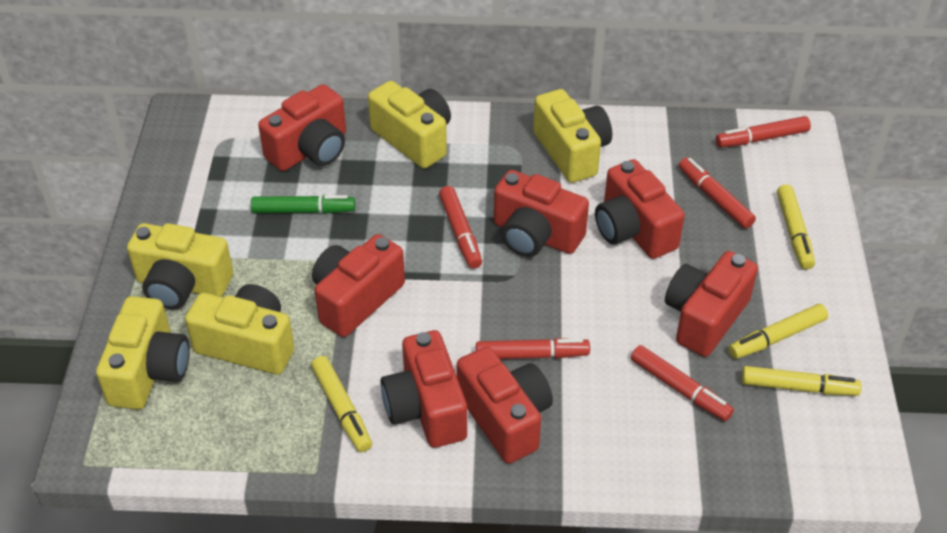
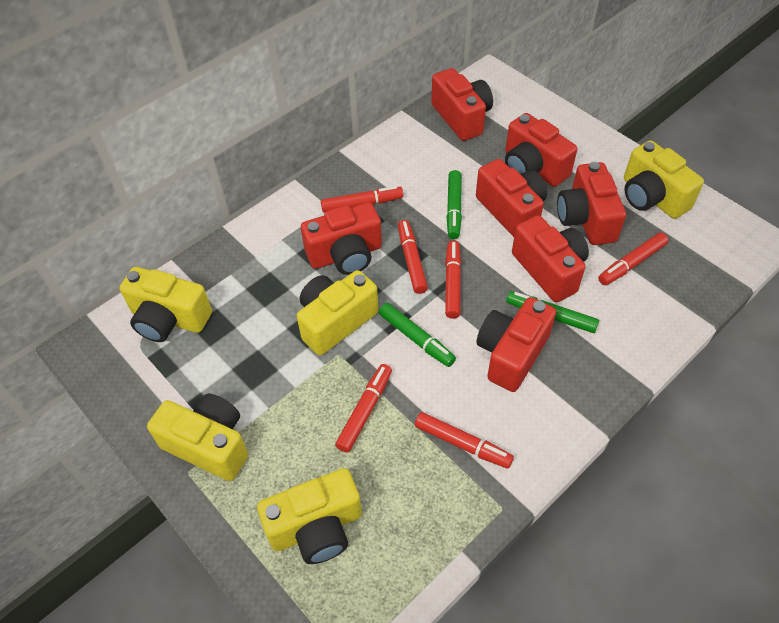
green marker: [251,195,355,214] = 1 -> [379,303,456,367] [446,170,462,239] [506,291,599,333] = 3
red marker: [439,186,482,269] [476,338,590,359] [631,345,734,421] [679,157,756,229] [716,116,811,148] = 5 -> [321,186,403,213] [335,364,392,453] [398,220,428,294] [415,412,514,469] [445,241,461,319] [598,232,668,285] = 6
yellow marker: [311,356,372,452] [729,304,828,359] [741,366,862,396] [777,184,815,270] = 4 -> none = 0

